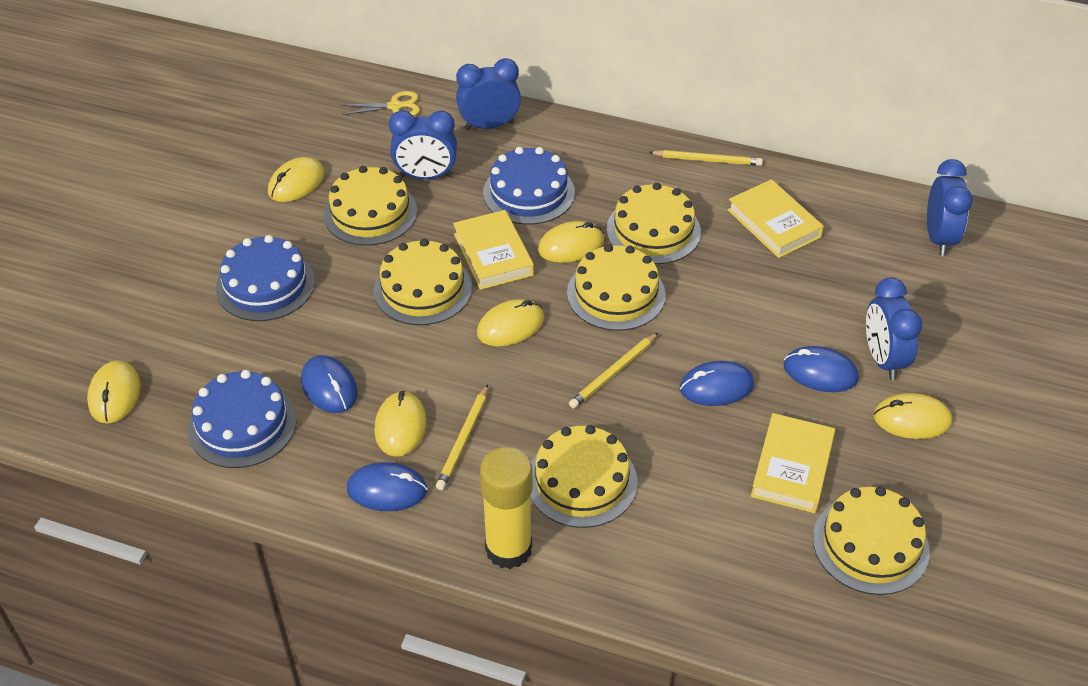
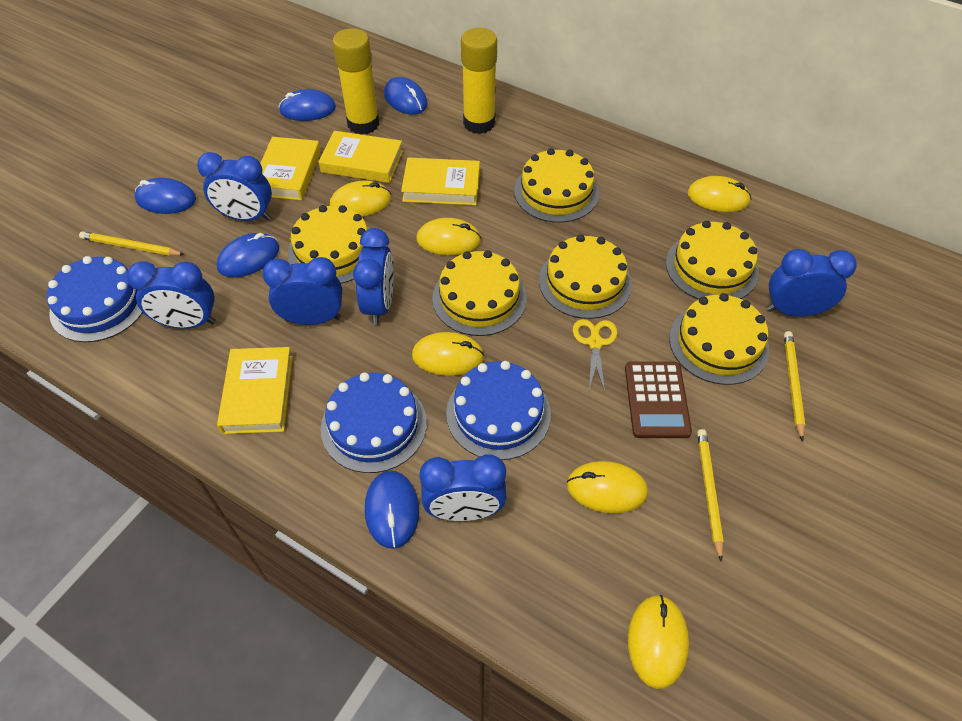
blue clock: [389,110,457,179] [456,58,521,130] [866,277,922,380] [927,159,973,256] = 4 -> [127,261,216,329] [197,152,272,221] [262,257,342,325] [353,228,394,325] [419,454,507,521] [767,249,857,317] = 6
blue mouse: [301,355,357,413] [347,462,427,511] [680,361,754,406] [784,346,859,392] = 4 -> [134,178,196,214] [217,233,279,277] [279,89,336,121] [365,471,419,549] [384,77,428,115] = 5
brown calculator: none = 0 -> [625,362,692,438] = 1
yellow book: [453,210,534,290] [728,179,824,258] [751,413,835,513] = 3 -> [217,347,293,434] [260,137,321,200] [319,131,403,183] [401,158,480,205] = 4
yellow glue stick: [480,447,532,569] = 1 -> [332,28,379,135] [461,28,497,134] = 2

